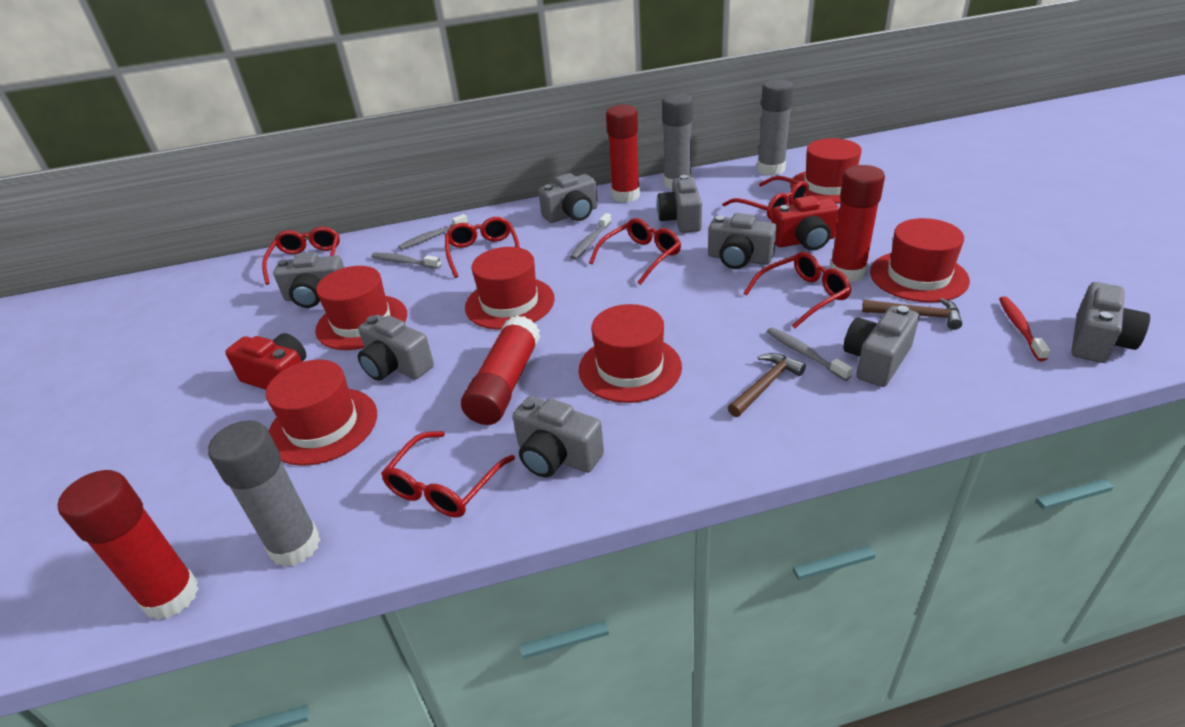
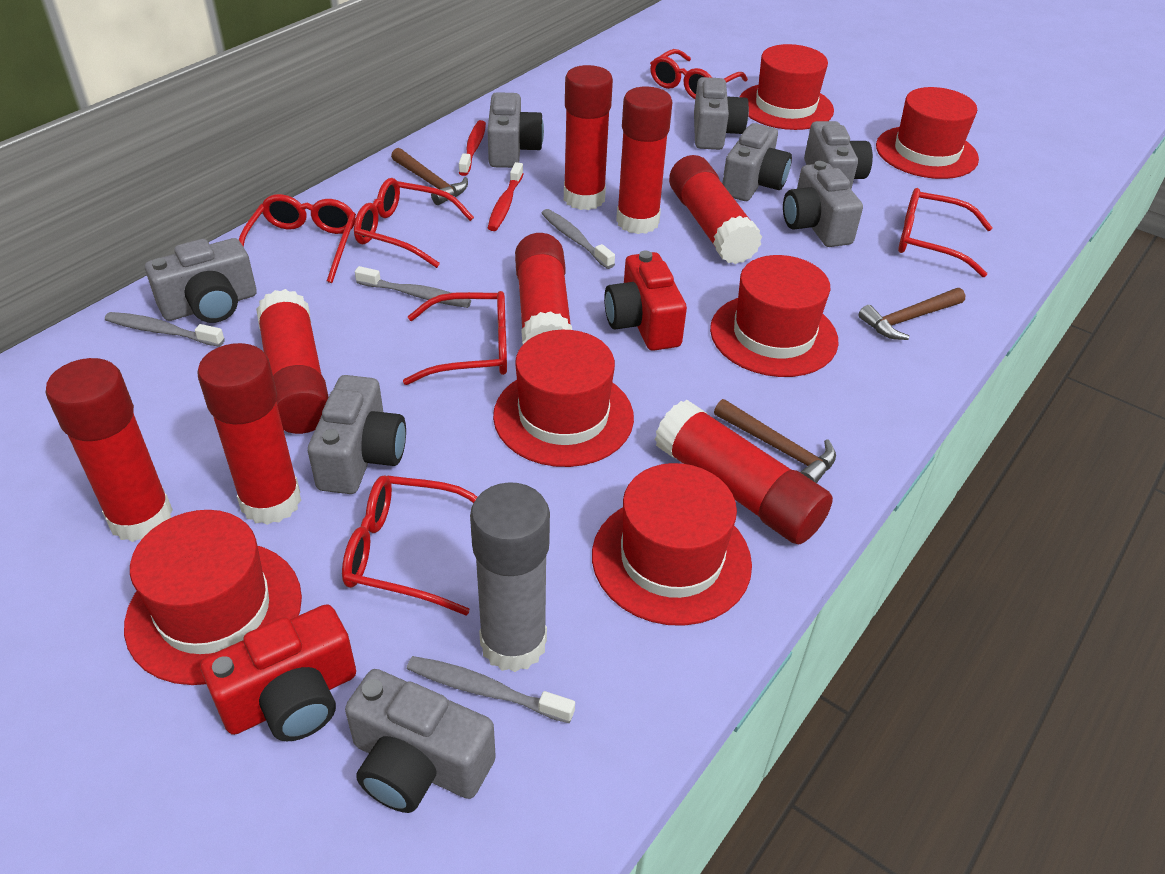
brown hammer: [728,353,806,417] [862,298,962,330] = 2 -> [391,148,468,205] [714,399,836,483] [859,288,965,340] = 3
grey glue stick: [208,420,320,567] [662,93,693,189] [757,79,794,175] = 3 -> [470,482,550,672] = 1
red glue stick: [58,470,199,620] [461,315,540,425] [606,105,640,203] [830,165,885,282] = 4 -> [46,358,173,542] [197,343,301,525] [256,289,329,434] [515,233,572,344] [564,65,613,210] [616,87,672,234] [655,400,833,544] [669,155,762,264] = 8
red toothbrush: [999,296,1050,361] = 1 -> [459,120,486,176] [488,162,524,231] = 2

